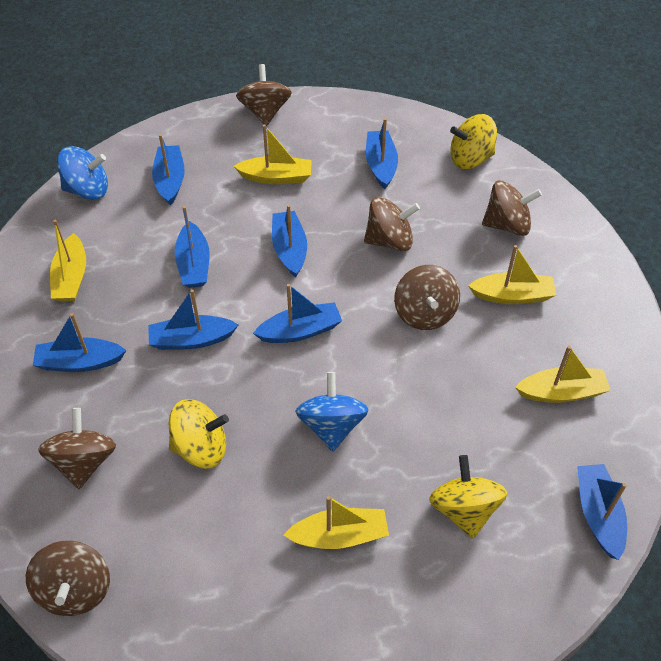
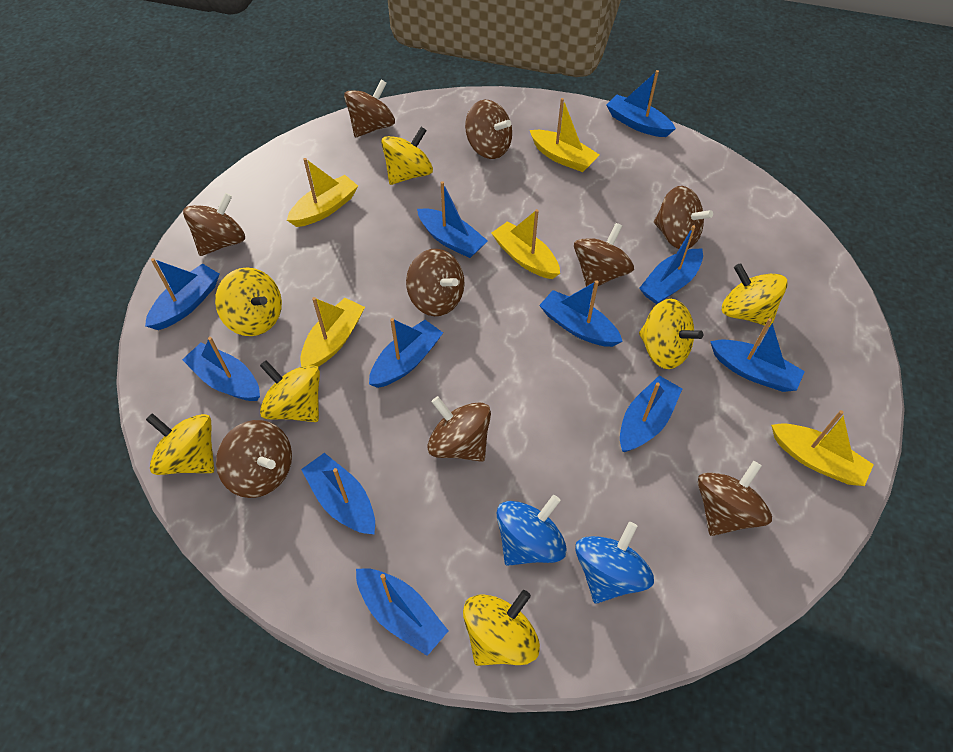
blue boat: [33,313,126,372] [148,289,238,350] [152,134,185,206] [175,206,210,288] [253,284,342,343] [272,205,307,277] [366,118,398,189] [577,464,627,560] = 8 -> [145,258,220,330] [182,337,260,401] [301,453,375,534] [356,568,448,656] [369,318,443,388] [417,181,488,258] [539,280,623,347] [606,70,676,137] [620,376,682,452] [639,225,703,304] [710,318,805,392] = 11
brown spinning top: [26,541,110,616] [38,408,116,489] [236,64,292,126] [364,197,420,251] [394,265,460,330] [482,181,542,236] = 6 -> [183,193,245,256] [216,420,292,498] [344,80,395,137] [406,249,464,316] [428,396,491,462] [465,100,512,159] [574,223,634,288] [654,186,713,249] [698,461,772,536] = 9
yellow spinning top: [169,399,229,468] [429,455,507,539] [450,114,497,169] = 3 -> [146,413,214,475] [215,267,282,336] [260,360,320,422] [381,127,433,185] [463,590,540,666] [639,299,703,369] [722,263,787,327] = 7

